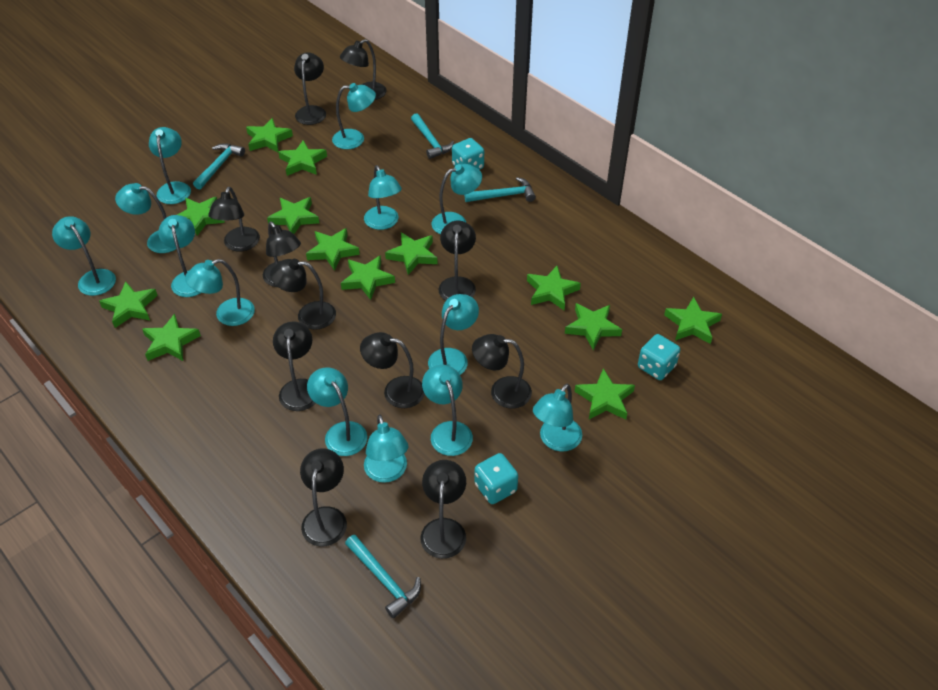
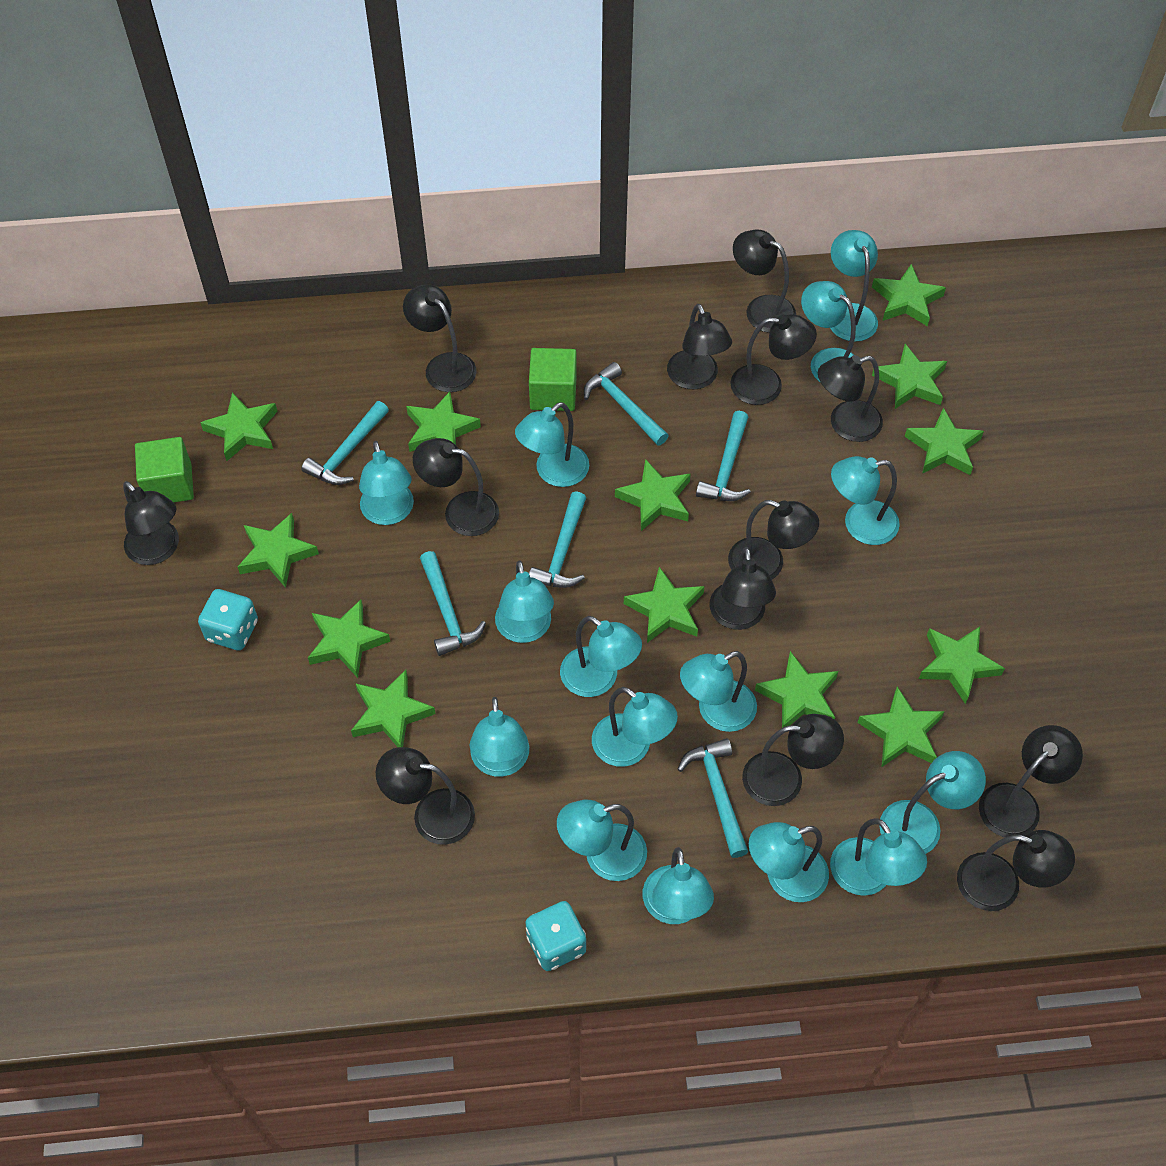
black lamp: [208,187,260,251] [263,222,301,287] [270,259,336,330] [273,321,315,411] [294,52,326,125] [300,448,347,546] [340,39,387,100] [360,332,425,408] [421,460,466,559] [439,220,476,301] [472,334,532,408] = 11 -> [123,481,179,565] [376,747,475,845] [403,285,477,392] [413,438,499,536] [667,304,732,390] [710,547,776,630] [728,500,819,579] [730,314,817,405] [733,229,796,333] [742,714,844,806] [818,355,883,442] [957,830,1075,911] [979,725,1083,838] = 13
green cube: none = 0 -> [135,437,194,502] [529,348,577,411] = 2
turquoise dice: [452,138,484,170] [474,453,518,504] [638,334,680,380] = 3 -> [198,589,258,651] [525,901,586,971] = 2
turquoise hammer: [193,143,245,190] [345,535,421,618] [411,113,454,159] [464,177,536,202] = 4 -> [301,401,389,485] [420,551,486,656] [529,491,586,588] [584,362,669,446] [677,738,748,858] [696,411,751,501] = 6
turquoise lamp: [52,216,116,296] [115,183,176,253] [149,127,191,204] [158,215,201,297] [185,259,255,326] [307,367,367,456] [332,83,376,149] [364,165,402,230] [364,415,409,483] [422,365,473,456] [428,294,479,375] [432,164,482,234] [533,384,582,452] = 13 -> [359,441,414,525] [470,697,529,777] [495,560,554,643] [515,402,589,487] [557,800,647,881] [560,616,642,697] [592,687,678,767] [643,847,714,924] [680,651,757,732] [749,822,829,902] [801,281,856,383] [830,230,878,342] [830,818,927,896] [831,456,900,545] [879,751,986,854] = 15

